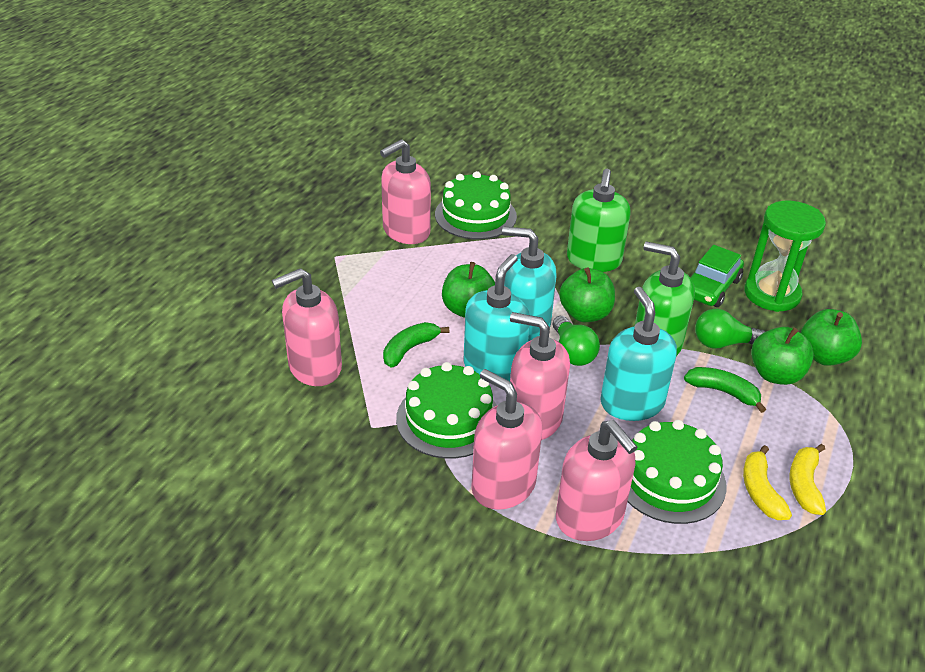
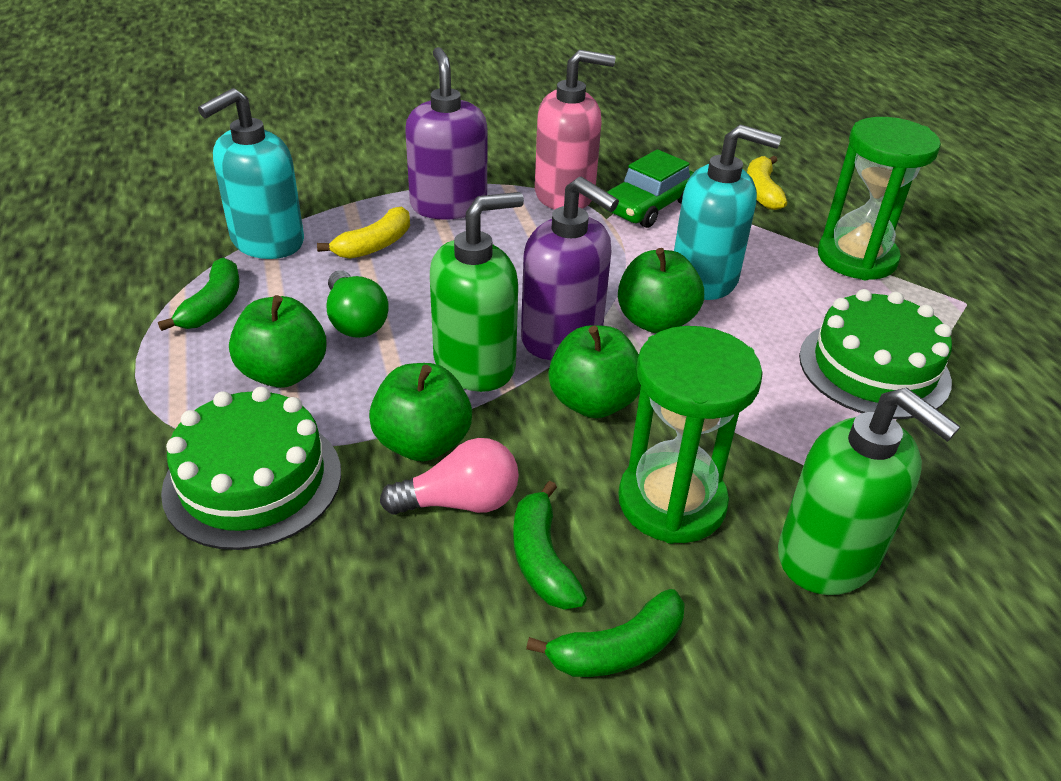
green banana: [383,322,449,368] [684,367,766,413] = 2 -> [158,257,240,331] [513,481,587,609] [526,589,685,677] = 3
green cake: [396,362,497,459] [435,171,517,239] [627,420,727,524] = 3 -> [161,387,341,550] [799,289,952,419] = 2
green hourglass: [745,201,826,312] = 1 -> [618,326,763,544] [818,117,941,280] = 2
green light bulb: [553,316,600,366] [695,309,766,349] = 2 -> [327,270,389,338] = 1
pink light bulb: none = 0 -> [380,438,519,515] = 1
pink soap dispenser: [272,268,342,386] [380,139,431,244] [471,369,542,510] [510,312,570,440] [556,420,637,541] = 5 -> [535,50,615,210] = 1
purple soap dispenser: none = 0 -> [405,47,487,220] [521,177,619,360] = 2
turquoise soap dispenser: [463,254,530,381] [502,227,556,342] [600,287,677,421] = 3 -> [198,88,304,259] [674,124,781,300] = 2

